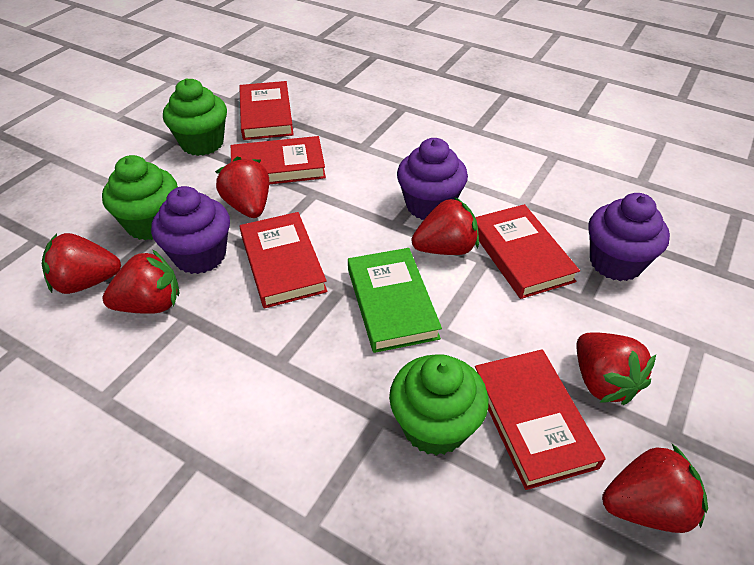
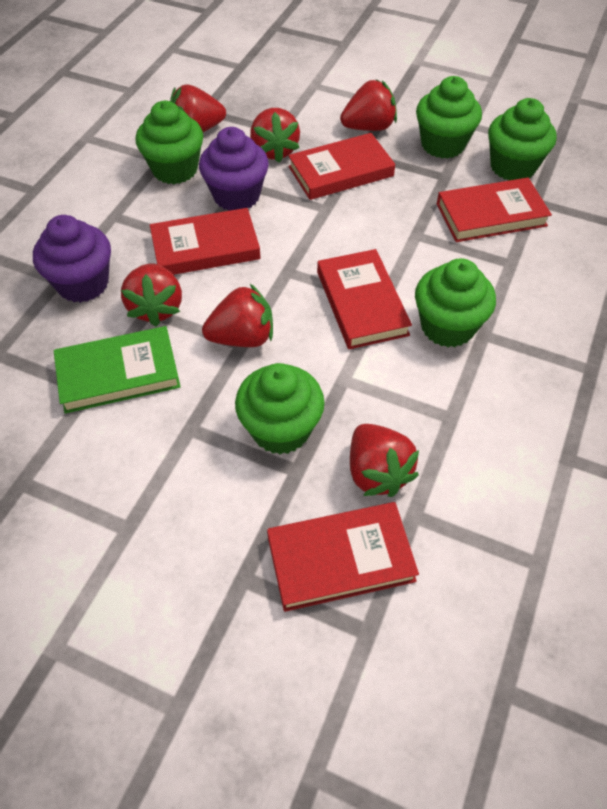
green cupcake: [102,155,178,240] [163,78,227,156] [389,354,489,455] = 3 -> [135,101,203,184] [235,363,325,455] [415,258,496,347] [416,76,482,159] [488,98,557,180] = 5
purple cupcake: [151,186,230,274] [397,138,468,220] [588,193,670,281] = 3 -> [33,215,111,303] [199,127,269,211] = 2

